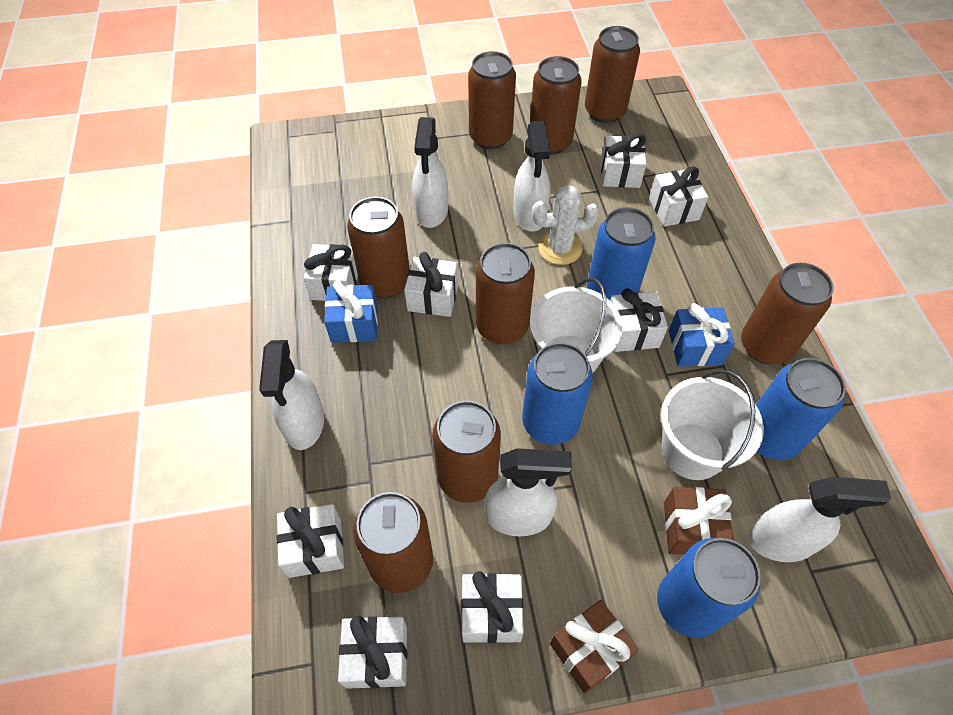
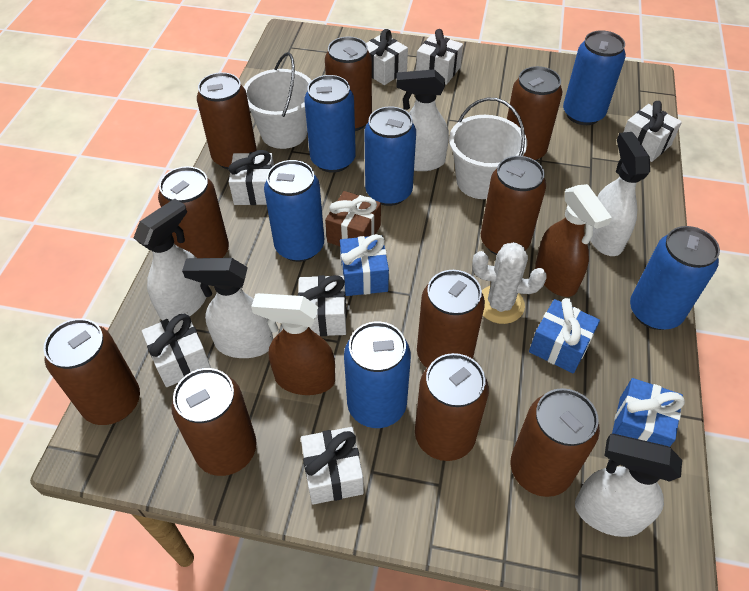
blue can: [522,342,593,445] [587,207,655,300] [657,538,761,638] [756,358,846,460] = 4 -> [264,160,324,262] [304,75,356,173] [344,322,411,428] [364,106,416,206] [563,30,626,125] [630,226,720,330] = 6
blue gift: [324,280,378,343] [669,303,735,367] = 2 -> [340,234,389,296] [529,298,600,373] [612,378,685,447] = 3
brown can: [347,197,410,298] [353,492,433,593] [432,400,501,503] [468,51,516,149] [476,243,535,344] [530,56,582,155] [585,26,640,123] [741,263,834,364] = 8 -> [43,319,140,425] [158,166,229,258] [171,368,257,476] [197,72,256,169] [325,37,372,131] [415,353,489,461] [417,270,485,368] [481,156,546,255] [507,66,562,161] [511,388,600,497] = 10
brown gift: [550,600,639,694] [664,487,733,555] = 2 -> [325,191,381,246] = 1
brown spray bottle: none = 0 -> [251,293,335,395] [535,184,612,297] = 2
white gift: [277,504,344,578] [304,244,358,301] [338,615,407,689] [404,252,458,317] [461,571,524,643] [601,133,646,188] [610,288,668,352] [649,166,708,227] = 8 -> [142,312,211,387] [228,150,274,205] [298,275,347,336] [301,427,364,505] [366,29,408,85] [416,29,463,85] [624,101,682,162] = 7

